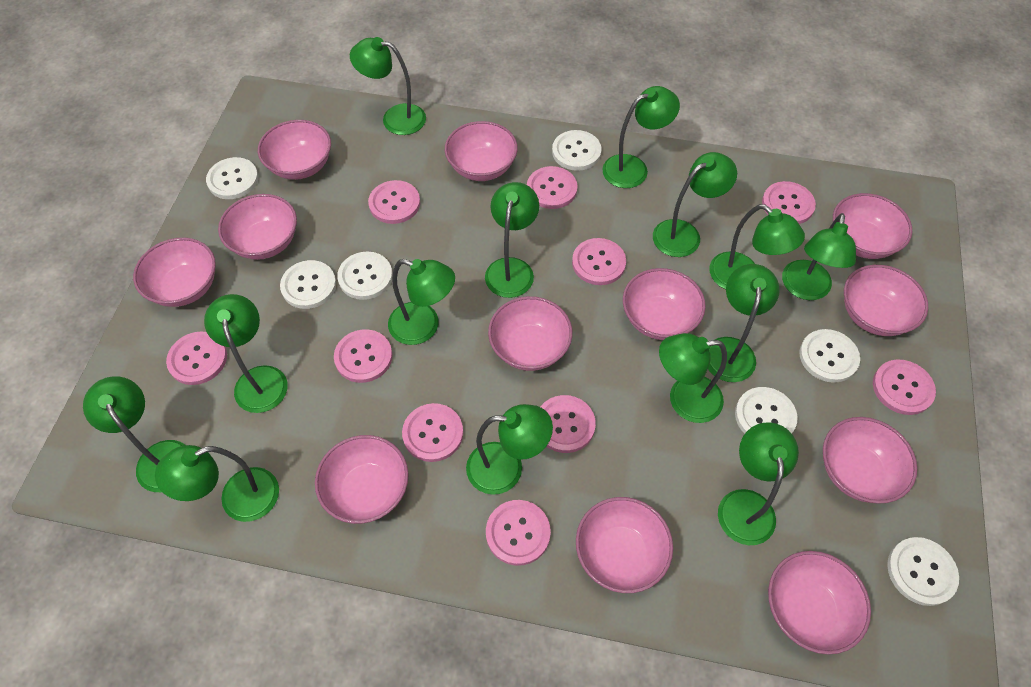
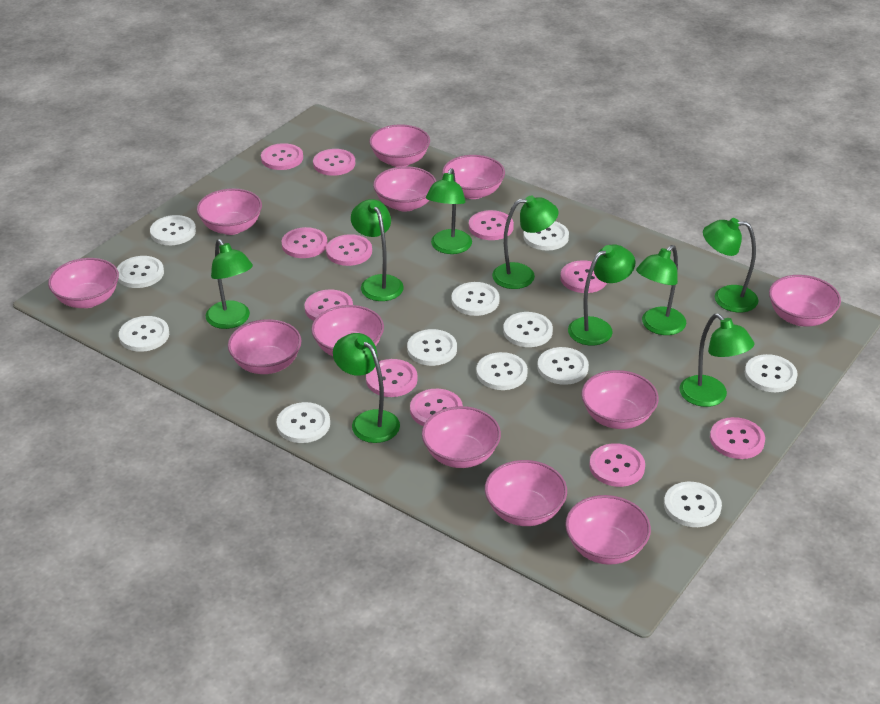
green lamp: [83,376,185,492] [155,445,279,522] [204,294,288,413] [350,37,426,135] [388,259,455,345] [466,404,553,495] [485,182,539,298] [602,86,680,188] [653,152,737,257] [659,333,727,423] [708,264,780,382] [709,204,805,289] [718,422,799,545] [782,213,856,300] = 14 -> [206,239,253,329] [333,333,400,443] [351,199,404,301] [426,168,472,254] [492,196,559,289] [568,244,635,346] [636,245,686,335] [679,313,754,407] [703,218,759,312] = 9
pink button: [166,332,227,385] [334,329,392,383] [368,180,420,224] [402,403,463,462] [486,500,551,566] [527,166,577,209] [540,395,596,453] [572,238,626,285] [762,181,816,224] [873,359,936,415] = 10 -> [261,143,303,170] [282,227,327,258] [304,289,353,321] [313,149,355,176] [326,234,372,266] [366,359,417,397] [410,389,463,426] [469,210,514,240] [560,260,607,293] [589,443,645,487] [710,417,765,459] = 11
white button: [206,157,259,199] [280,260,336,309] [337,252,393,300] [552,130,601,171] [735,387,798,434] [799,329,860,383] [887,537,959,606] = 7 -> [117,256,164,288] [119,316,169,352] [150,215,196,245] [276,402,330,443] [407,329,457,366] [451,282,500,316] [476,352,528,390] [503,312,553,347] [523,221,569,251] [537,347,589,385] [664,482,722,527] [745,354,798,392] = 12

